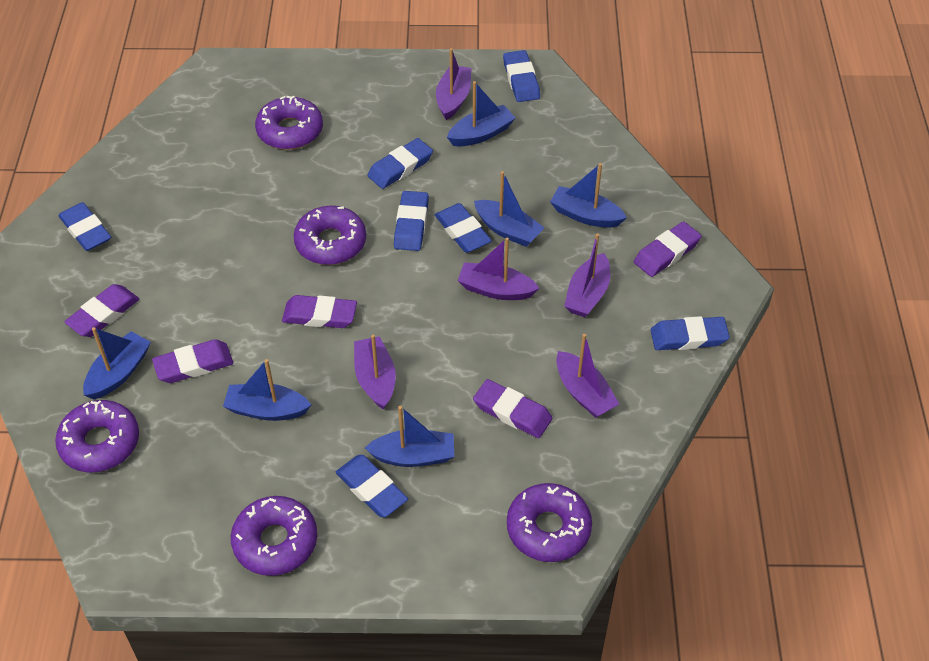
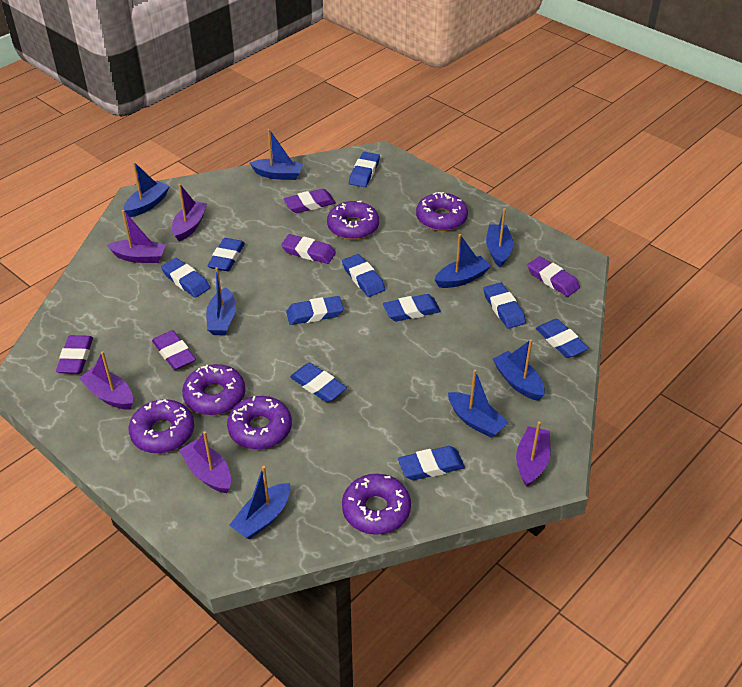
blue boat: [83,327,151,400] [223,359,311,421] [365,406,454,467] [447,81,515,147] [474,171,544,247] [550,163,627,227] = 6 -> [124,162,170,217] [206,267,236,335] [229,466,290,540] [250,129,303,180] [435,234,491,288] [448,370,509,438] [486,208,513,268] [493,339,545,401] = 8
blue eraser: [59,202,111,251] [336,455,408,517] [368,138,433,189] [394,191,429,251] [435,203,492,253] [503,50,540,102] [651,316,730,350] = 7 -> [161,258,210,298] [207,238,245,271] [286,296,344,325] [290,363,347,402] [342,254,385,297] [349,152,380,187] [383,294,441,321] [398,446,465,480] [484,282,526,329] [536,319,589,358] = 10
purple donut: [55,400,139,473] [231,496,317,576] [255,96,323,150] [294,206,366,265] [507,483,592,562] = 5 -> [129,399,194,453] [182,364,245,415] [227,396,292,449] [327,201,379,240] [342,474,411,535] [416,192,468,231] = 6

